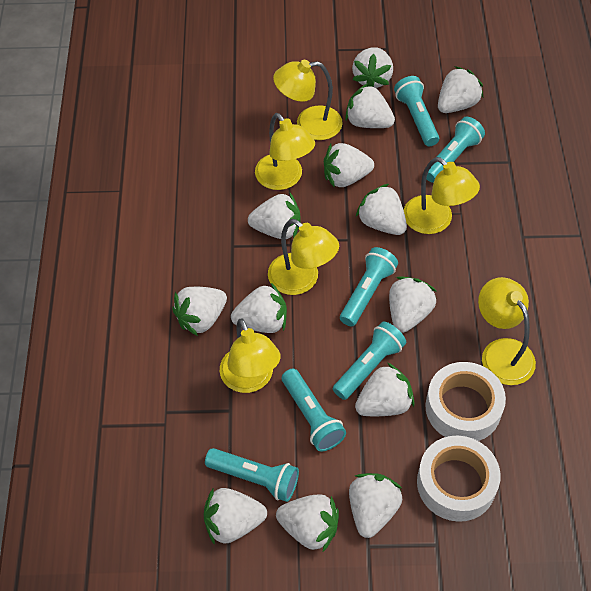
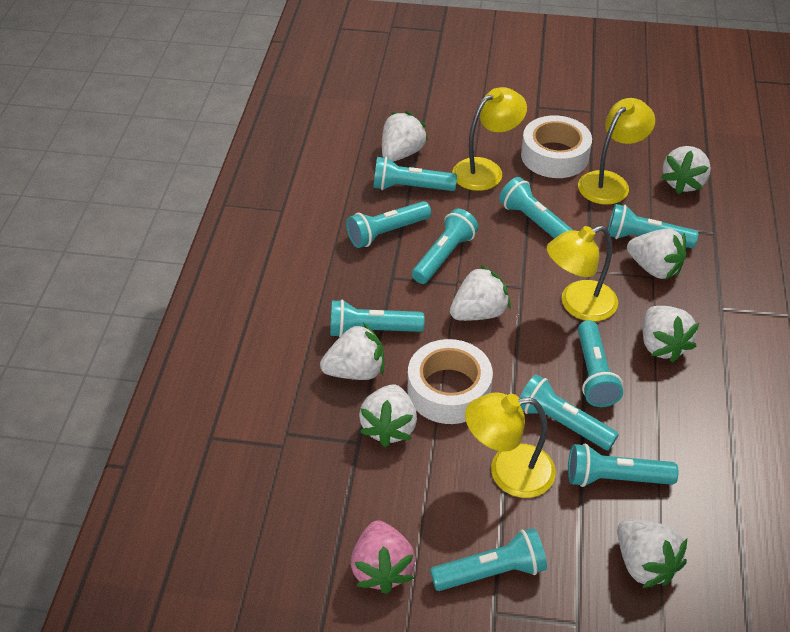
pink strawberry: none = 0 -> [351,521,415,594] = 1
turquoise flashlight: [205,448,299,502] [282,369,346,451] [333,321,406,400] [340,247,398,326] [394,76,439,146] [426,117,485,183] = 6 -> [330,299,425,337] [346,201,431,248] [374,157,457,191] [412,208,479,284] [430,528,547,591] [499,177,573,239] [519,374,619,451] [568,443,679,487] [578,320,623,407] [608,204,698,248] = 10
white strawberry: [172,287,227,336] [204,488,267,545] [231,283,287,333] [248,193,301,239] [276,494,339,553] [324,143,374,188] [345,83,395,128] [349,473,402,538] [352,47,393,88] [355,362,414,416] [356,184,407,235] [389,276,436,333] [438,66,483,113] = 13 -> [320,323,384,380] [359,385,417,447] [382,111,428,162] [450,265,511,321] [617,519,687,588] [627,229,687,280] [643,306,699,363] [661,146,711,194] = 8
yellow lamp: [220,319,281,393] [255,113,315,190] [268,219,339,295] [273,60,343,140] [404,157,480,234] [478,277,536,385] = 6 -> [452,87,527,191] [465,392,556,498] [547,225,618,321] [578,98,655,205] = 4

